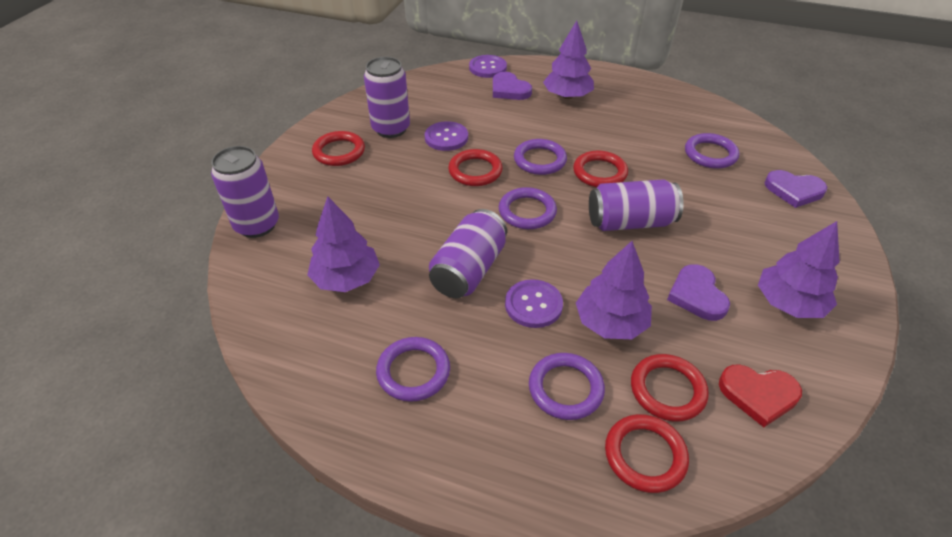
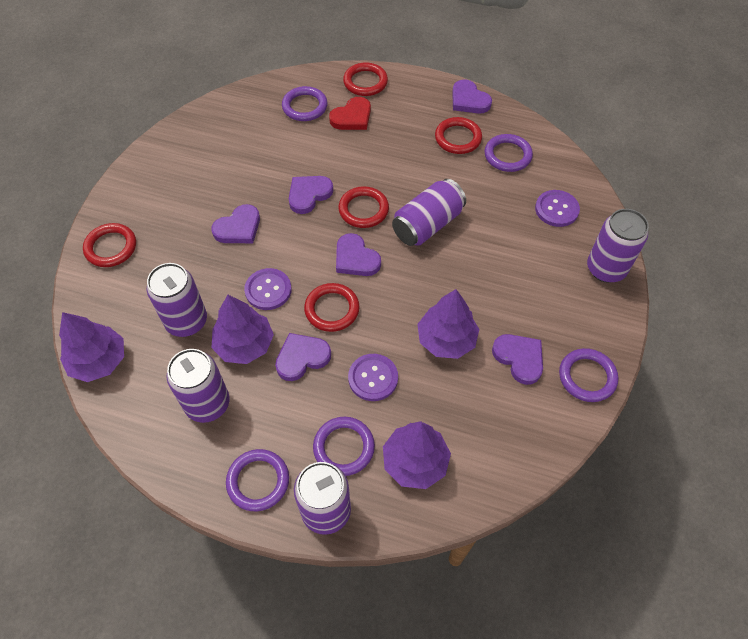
purple can: [211,146,279,238] [364,57,410,138] [429,209,507,298] [589,179,684,231] = 4 -> [147,263,207,337] [166,349,229,423] [294,462,351,535] [392,179,466,246] [587,209,649,283] = 5
purple heart: [493,72,532,100] [667,264,730,321] [765,170,827,208] = 3 -> [211,204,260,243] [275,333,331,381] [289,176,333,214] [336,233,381,276] [452,79,492,114] [492,334,543,385] = 6

